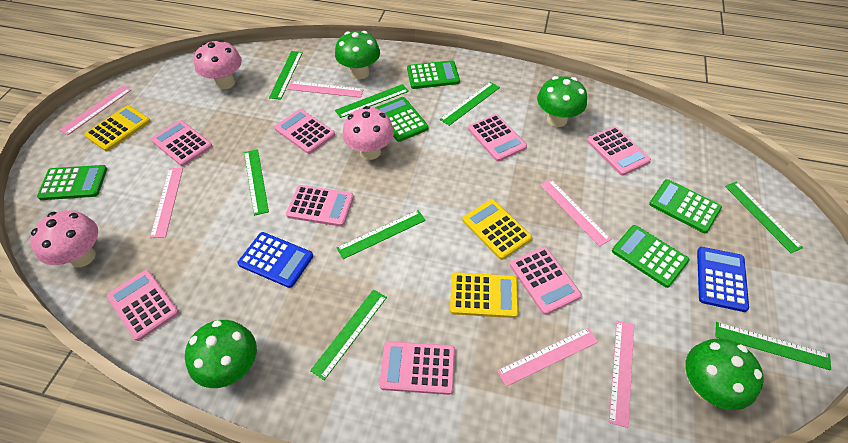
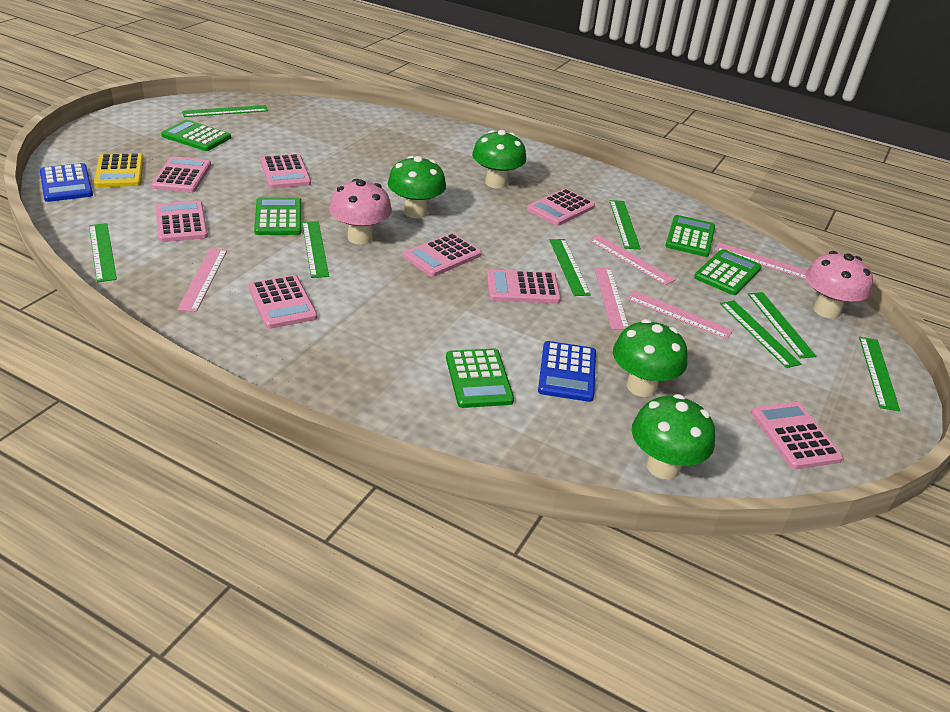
pink mushroom: [30,210,98,267] [194,40,242,89] [342,106,394,160] = 3 -> [329,179,392,245] [806,251,873,319] = 2
pink ruler: [59,86,131,135] [150,168,183,238] [288,81,364,98] [497,328,598,386] [540,179,611,246] [609,321,634,428] = 6 -> [177,248,227,312] [589,235,676,285] [594,267,629,330] [626,290,733,339] [715,242,807,279] = 5
yellow calculator: [84,105,151,151] [450,272,519,318] [462,199,532,260] = 3 -> [94,153,144,187] = 1

